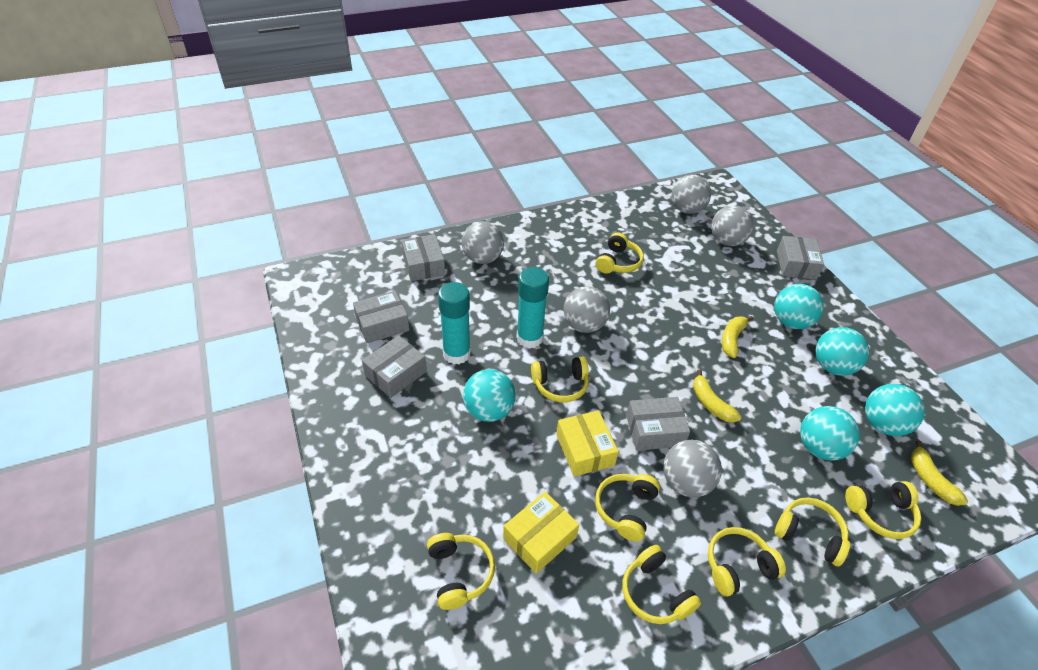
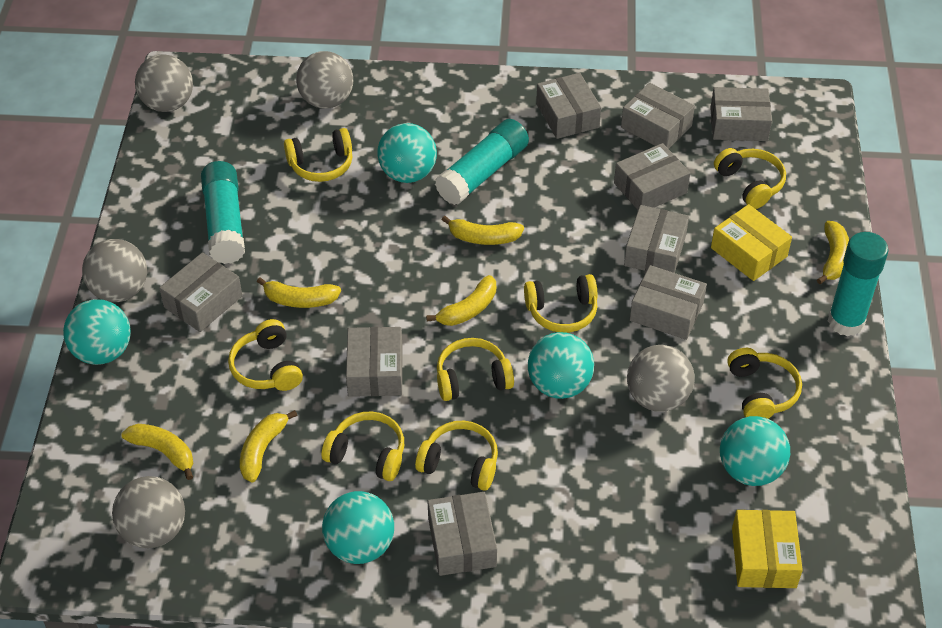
grey box: [353,291,410,343] [362,335,427,398] [401,234,445,281] [626,397,690,451] [777,236,824,280] = 5 -> [159,252,242,332] [346,327,402,397] [428,492,497,576] [536,73,601,139] [614,143,690,210] [621,83,695,149] [624,205,689,273] [630,265,707,340] [710,87,772,141] = 9
turquoise glue stick: [438,282,471,364] [516,267,549,349] = 2 -> [201,161,245,264] [435,119,529,205] [828,232,888,337] = 3
yellow banana: [693,370,741,423] [722,316,753,358] [911,440,968,506] = 3 -> [121,424,193,480] [240,410,297,483] [257,277,341,308] [426,275,496,326] [442,216,524,245] [817,221,849,284] = 6

